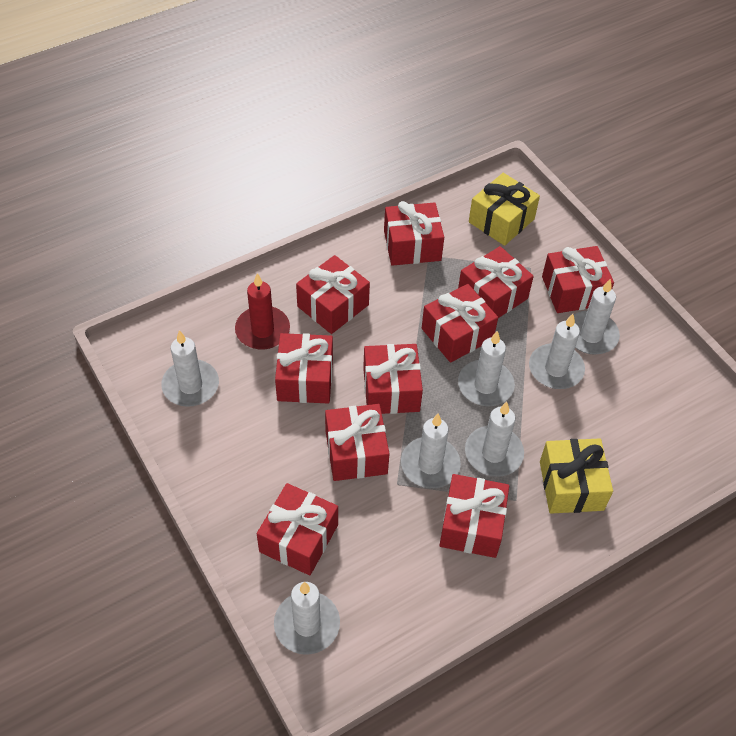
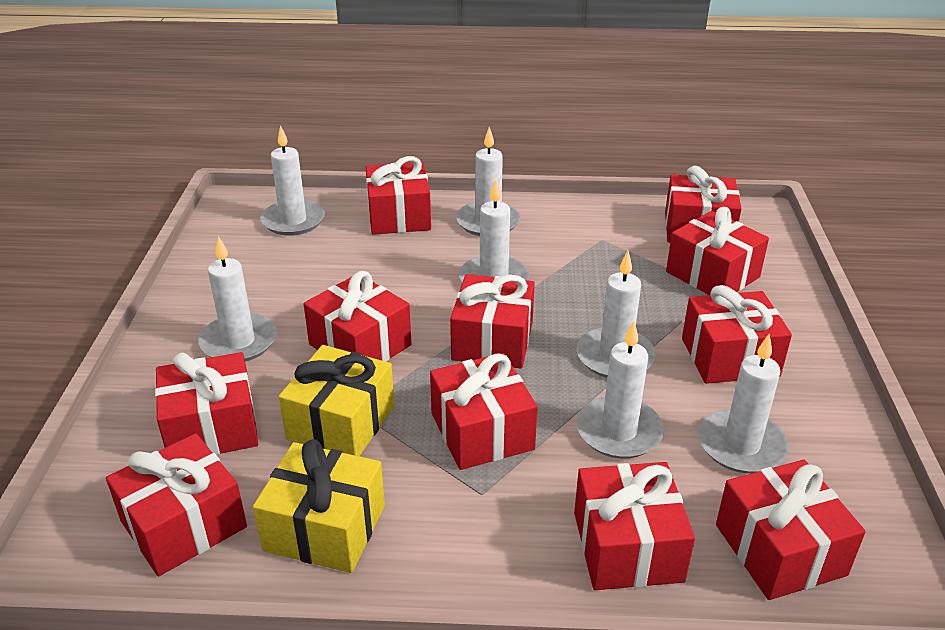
red candle: [235,273,290,350] = 1 -> none = 0
red gift: [257,483,338,575] [275,333,333,403] [296,255,370,334] [325,404,390,481] [363,344,423,414] [384,201,444,266] [422,284,498,363] [439,474,509,558] [458,246,534,318] [542,246,614,313] = 10 -> [106,433,247,576] [155,352,258,455] [304,271,412,362] [366,156,431,235] [430,353,538,470] [450,274,535,368] [574,462,695,590] [665,166,742,243] [666,207,769,295] [682,285,792,384] [716,460,866,600] = 11

